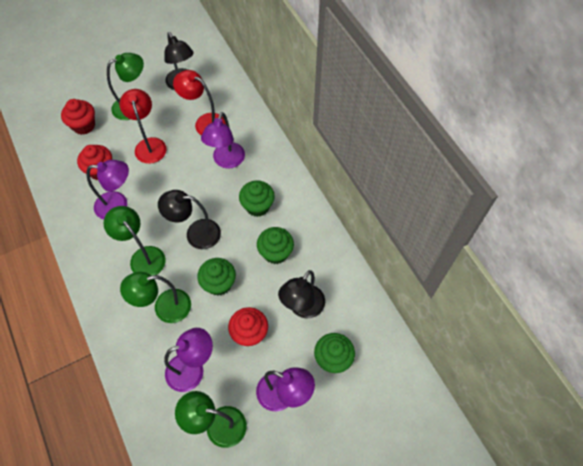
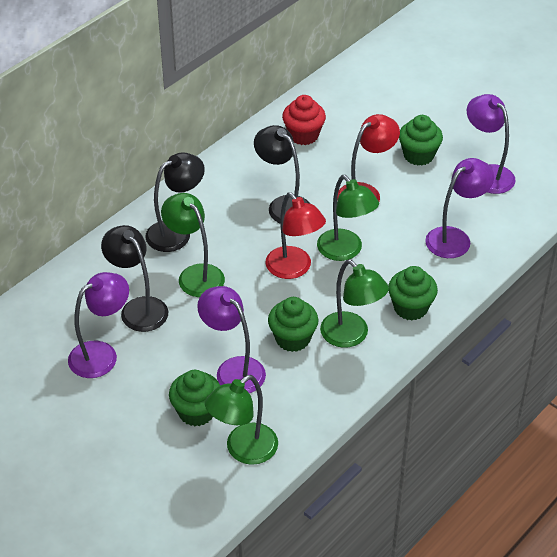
red cupcake: [61,99,95,135] [77,145,112,180] [228,307,268,346] = 3 -> [282,95,326,145] = 1

